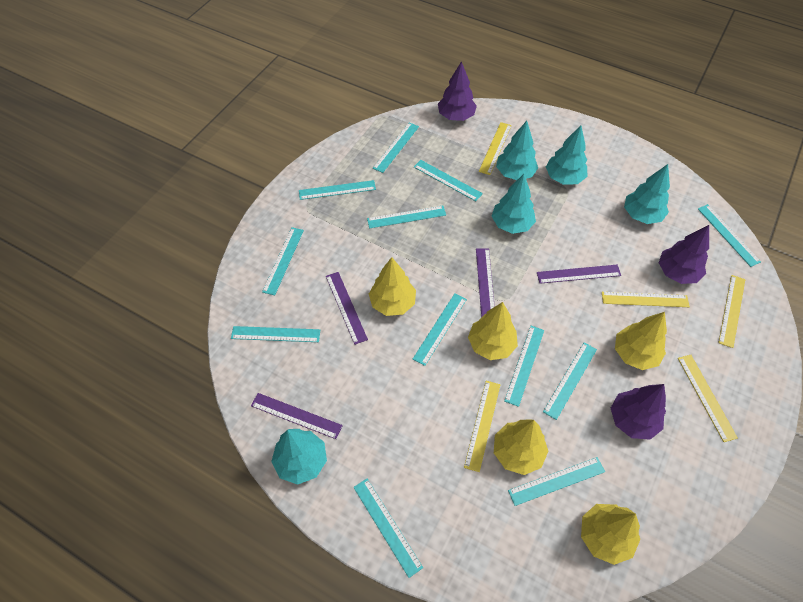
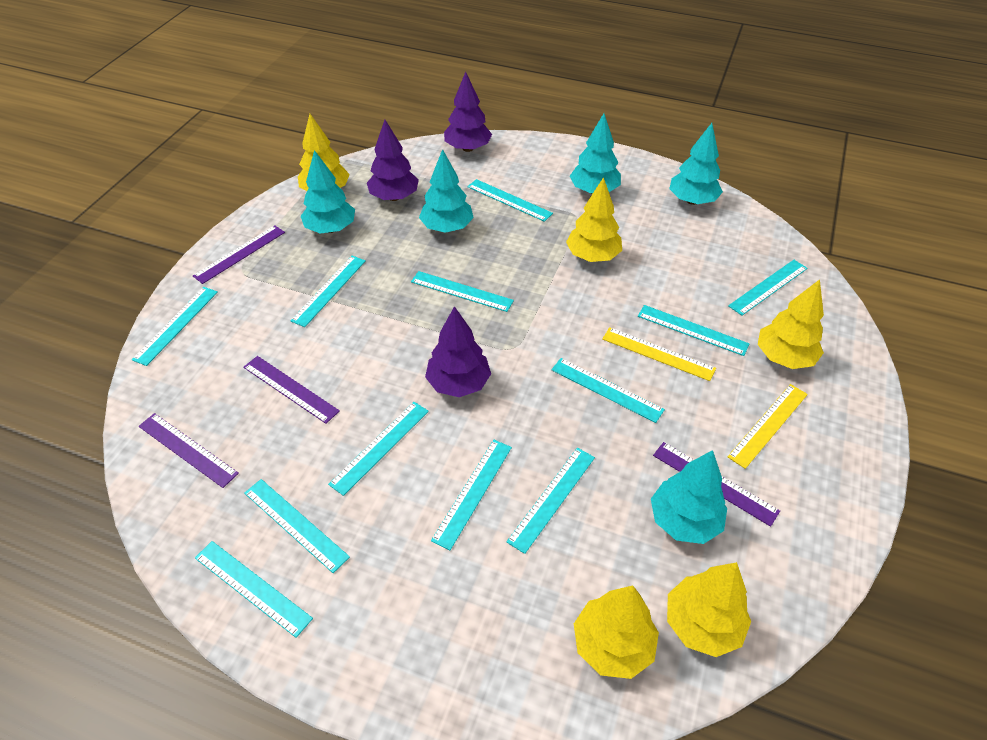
yellow ruler: [464,381,500,472] [479,122,512,175] [602,292,690,307] [678,355,738,442] [718,275,745,348] = 5 -> [603,327,716,381] [728,384,808,469] = 2

